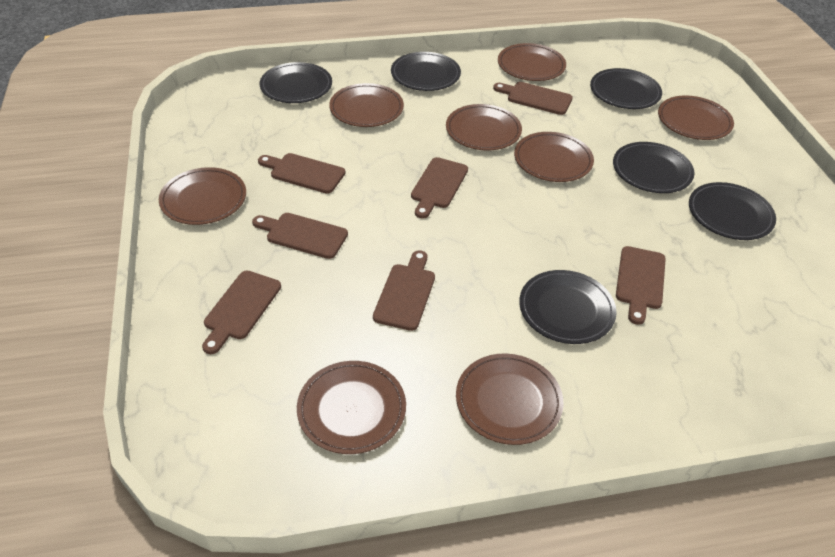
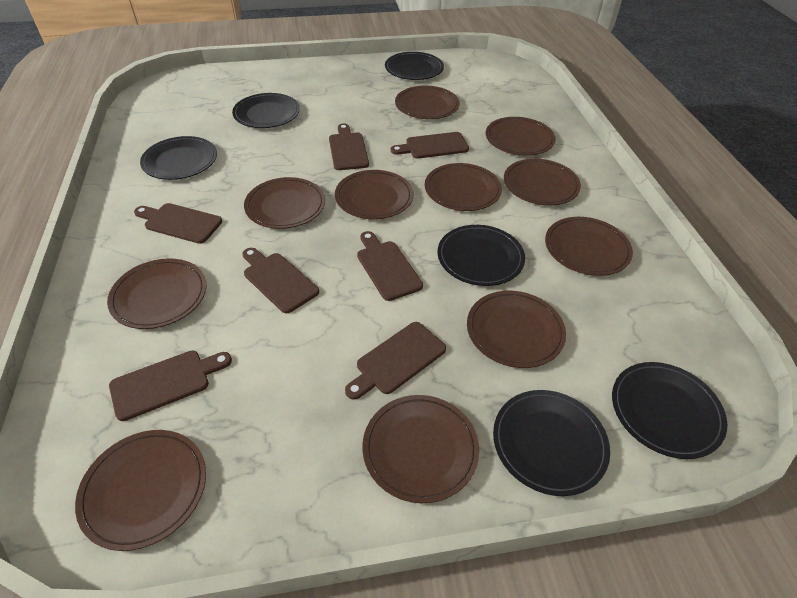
brown plate: [159,167,246,225] [297,361,406,454] [329,83,404,127] [446,104,522,150] [456,353,564,445] [498,43,566,81] [514,132,594,182] [658,95,734,140] = 8 -> [75,430,206,551] [107,258,206,329] [244,177,325,229] [335,170,413,219] [363,395,479,503] [395,86,460,119] [425,163,502,211] [467,291,566,368] [486,117,555,156] [504,159,581,206] [545,217,633,276] = 11

